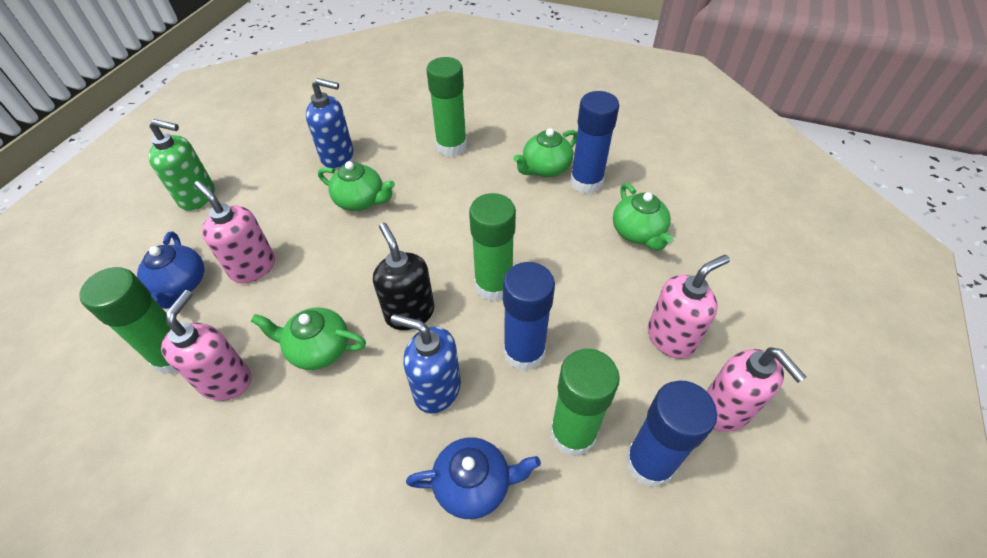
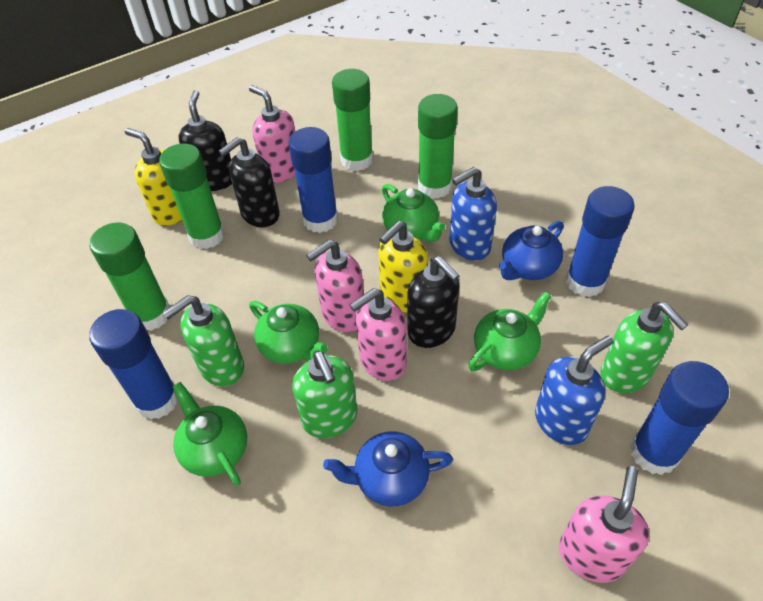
black soap dispenser: [373,223,434,330] = 1 -> [179,90,232,191] [219,137,280,227] [407,256,460,348] = 3
blue glue stick: [503,262,555,371] [570,91,620,194] [625,380,717,487] = 3 -> [89,309,178,420] [288,127,338,233] [566,186,635,297] [630,361,729,475] = 4
green soap dispenser: [149,119,215,211] = 1 -> [163,295,244,386] [292,351,357,438] [601,302,689,393] = 3
yellow soap dispenser: none = 0 -> [125,128,182,226] [378,221,428,313] = 2

